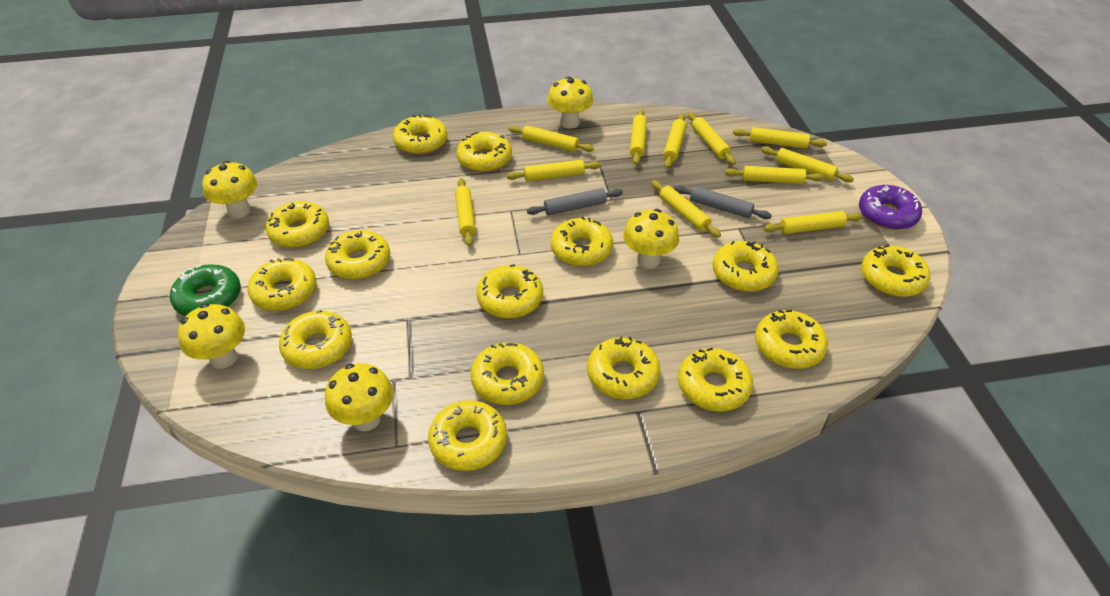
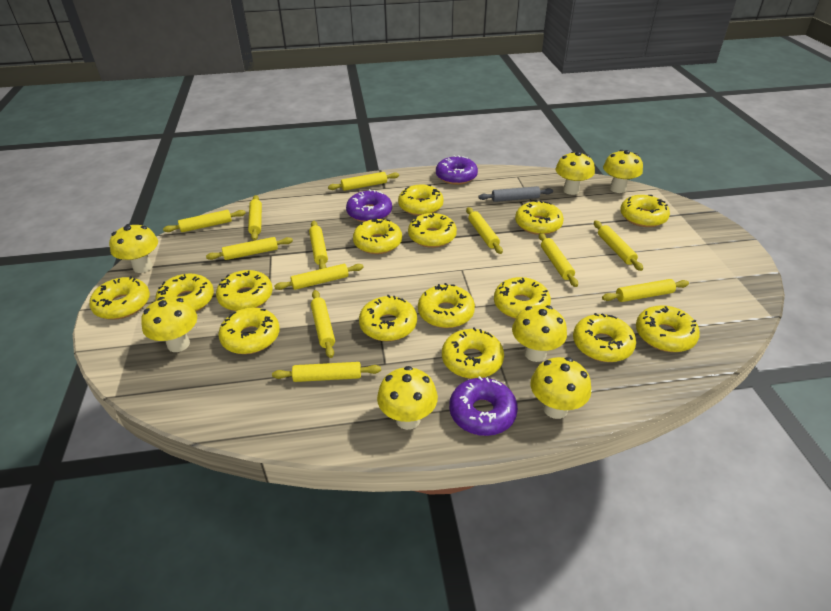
green donut: [170,264,241,316] = 1 -> none = 0
grey rolling pin: [527,188,623,215] [674,185,772,219] = 2 -> [478,186,553,202] = 1
purple donut: [859,185,922,230] = 1 -> [346,189,392,222] [436,155,478,185] [449,376,518,436] = 3
yellow mushroom: [178,304,245,369] [202,161,258,218] [325,363,393,432] [548,76,593,128] [623,209,679,269] = 5 -> [109,224,158,273] [141,297,197,352] [377,366,438,430] [512,305,567,362] [531,357,591,419] [556,151,595,195] [603,150,643,193] = 7
yellow rolling pin: [455,178,476,246] [507,160,601,181] [508,125,594,152] [630,109,647,165] [651,180,721,238] [663,114,686,169] [688,112,736,165] [725,166,824,184] [733,127,827,149] [761,146,854,182] [763,211,863,234] = 11 -> [163,210,246,232] [206,237,293,260] [248,195,262,241] [272,362,381,382] [274,264,364,290] [309,221,328,269] [311,290,335,358] [328,172,399,191] [466,207,503,254] [539,233,578,287] [594,221,643,271] [602,279,689,302] = 12

